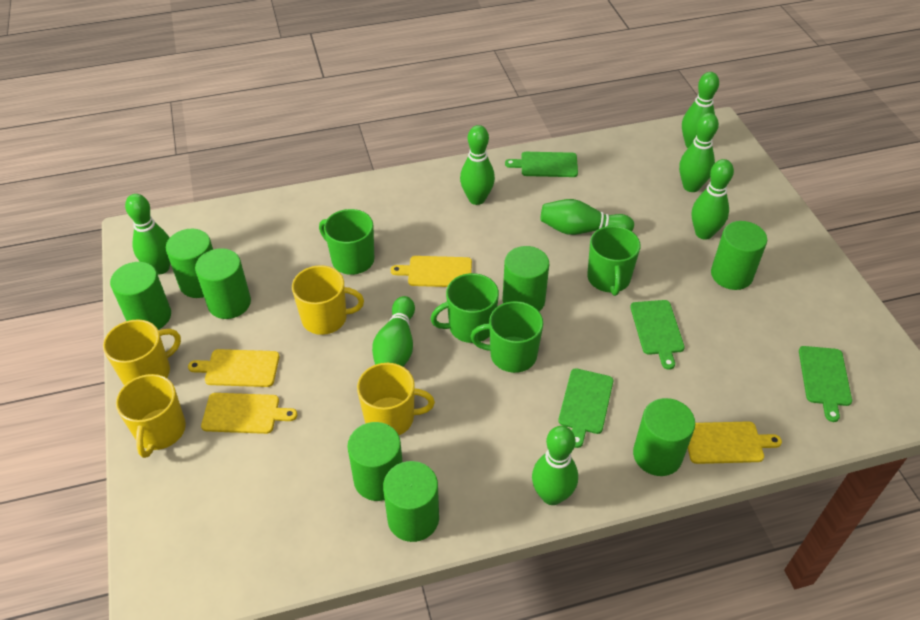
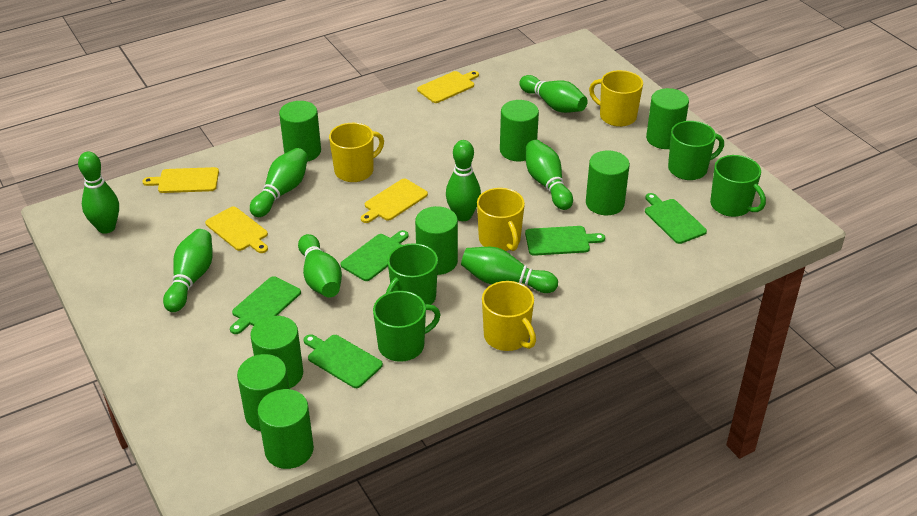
green cutting board: [505,152,578,177] [558,368,613,448] [630,300,685,370] [799,346,852,422] = 4 -> [230,276,301,334] [303,334,383,388] [341,230,409,281] [525,226,605,256] [645,193,707,244] = 5

